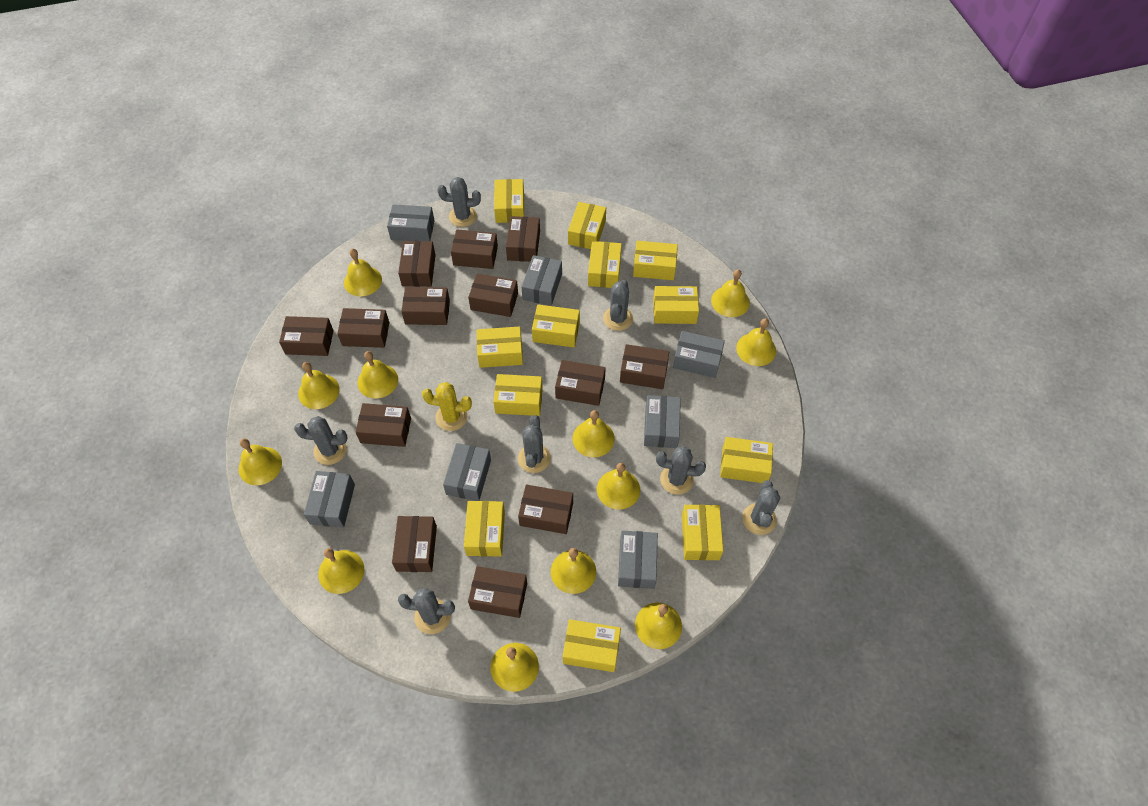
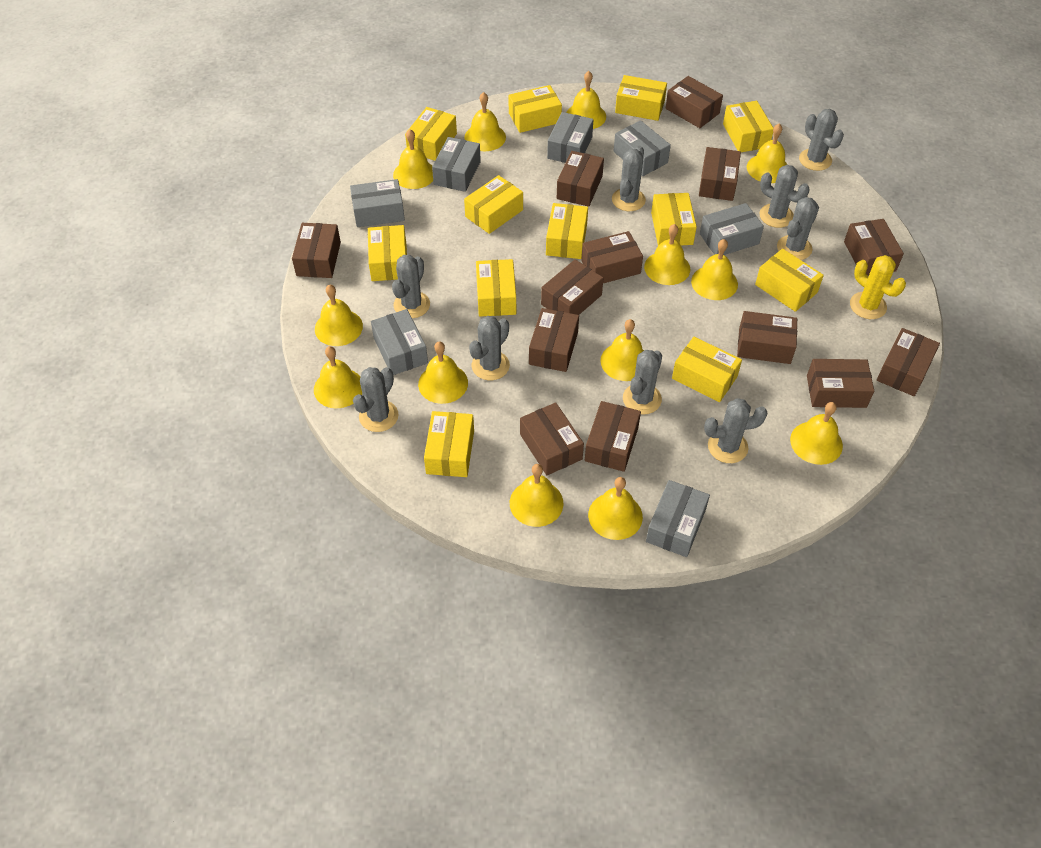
grey cactus: [294,416,348,465] [398,588,455,634] [437,177,481,227] [518,415,551,473] [603,280,633,331] [656,446,706,495] [742,480,780,535] = 7 -> [353,367,398,432] [392,255,430,318] [469,316,510,380] [612,145,646,211] [623,350,662,415] [704,398,768,463] [759,165,810,228] [777,197,819,260] [799,109,844,171] = 9
yellow bell: [239,438,282,485] [298,362,340,409] [318,548,364,594] [344,249,382,296] [357,351,398,399] [491,643,539,692] [551,548,596,594] [573,410,615,457] [597,463,640,510] [635,602,682,649] [711,269,750,317] [736,319,776,366] = 12 -> [314,346,362,408] [315,284,363,346] [393,129,433,189] [418,341,468,404] [464,92,506,151] [510,464,563,527] [566,71,606,129] [588,477,643,540] [600,319,644,381] [644,224,690,285] [691,239,738,300] [747,124,788,183] [790,402,843,465] = 13

